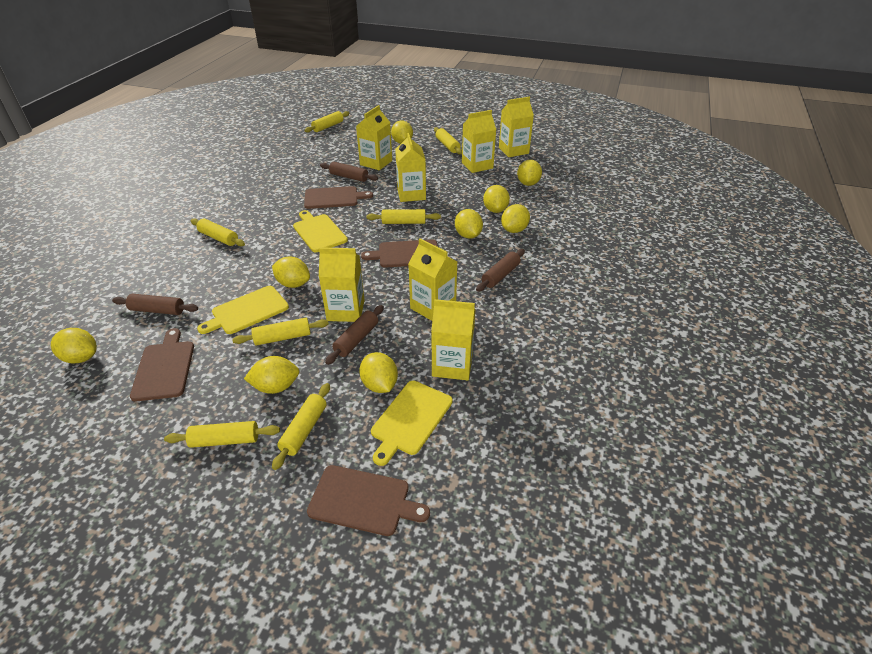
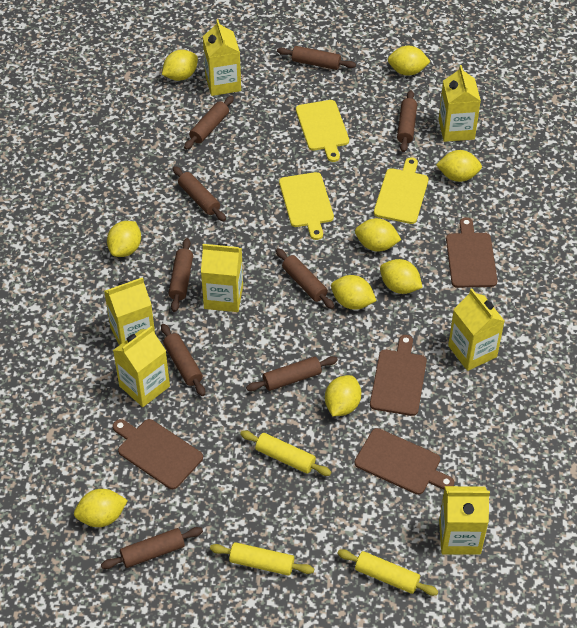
brown rolling pin: [112,294,198,315] [320,162,378,182] [325,305,384,365] [476,249,525,292] = 4 -> [101,527,203,569] [161,324,205,396] [168,238,193,312] [173,166,226,221] [184,96,234,150] [246,356,338,391] [276,248,335,309] [277,46,356,70] [397,90,417,152] = 9
yellow rolling pin: [164,421,280,448] [191,218,245,246] [232,318,329,346] [272,383,330,470] [304,111,350,133] [366,209,441,224] [434,127,462,154] = 7 -> [210,542,314,576] [240,430,332,476] [337,549,439,596] = 3

